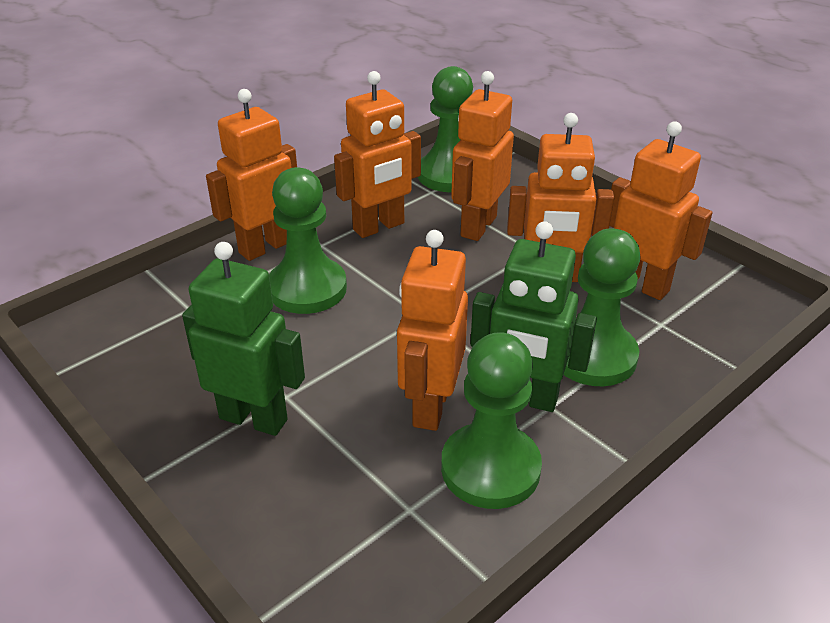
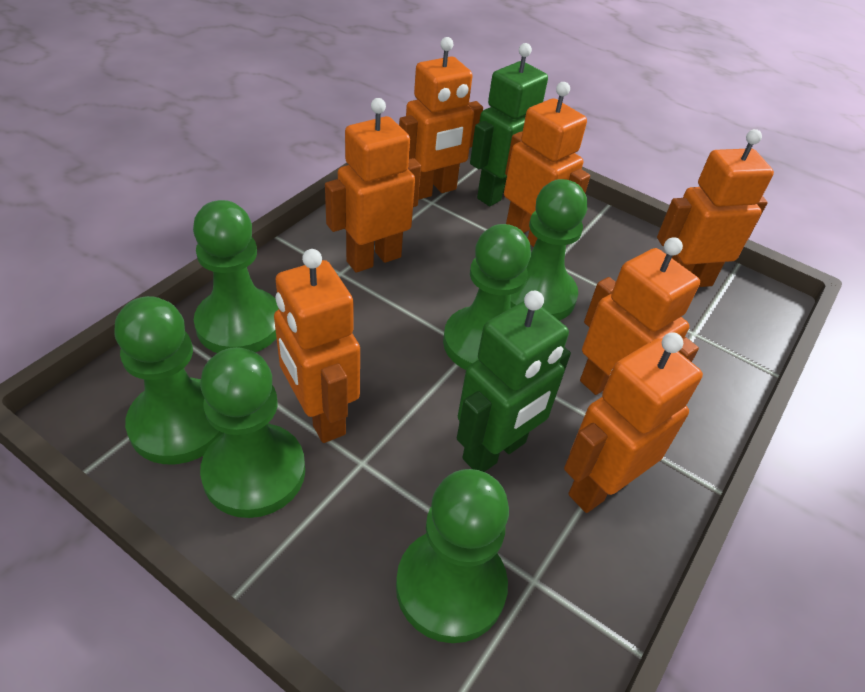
green pawn: [269,167,347,314] [418,66,473,192] [441,332,542,509] [564,228,641,386] = 4 -> [114,296,223,464] [193,200,279,353] [200,347,305,518] [396,469,509,643] [443,224,531,370] [510,179,587,321] = 6
orange robot: [206,89,297,261] [334,71,421,238] [397,230,468,431] [451,71,514,241] [507,113,614,282] [610,122,712,300] = 6 -> [274,249,360,443] [325,98,421,273] [399,37,483,200] [504,82,590,247] [564,332,703,513] [580,237,700,395] [657,129,774,287] = 7

